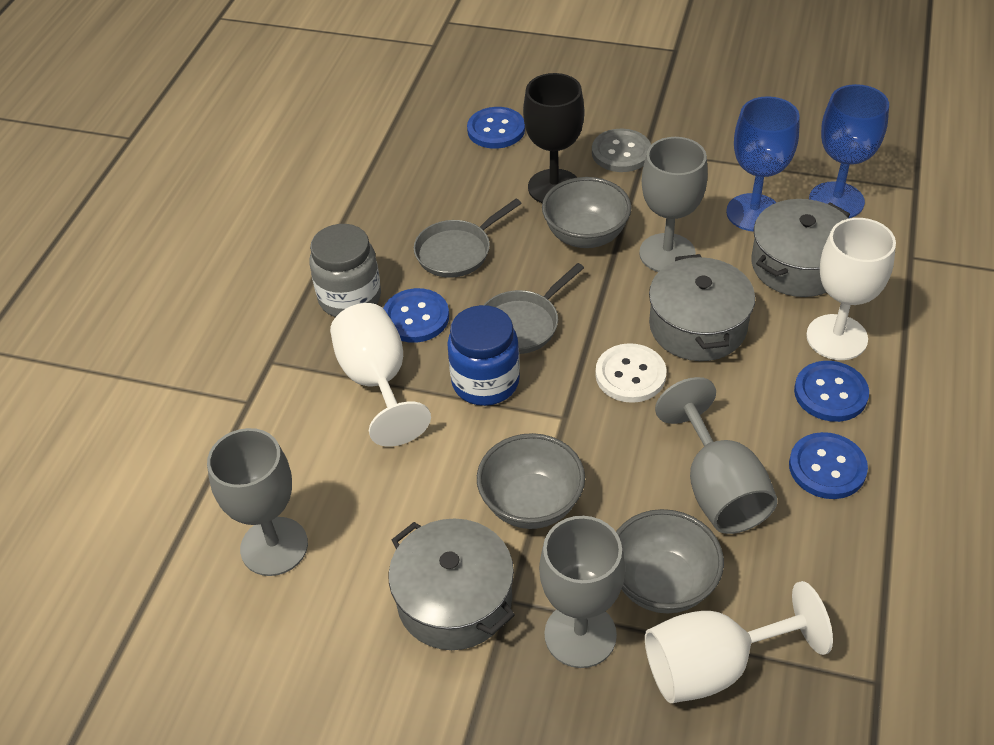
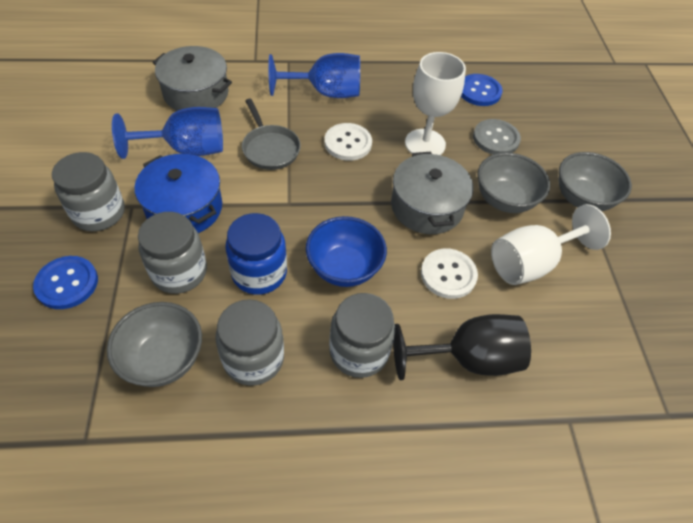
blue bowl: none = 0 -> [306,216,387,287] = 1
blue button: [383,288,449,343] [467,107,525,149] [789,432,868,499] [794,361,869,422] = 4 -> [33,256,98,309] [461,74,503,106] = 2
blue pot: none = 0 -> [135,154,222,233] = 1
grey goblet: [207,428,308,576] [539,516,625,668] [639,137,708,272] [655,377,778,534] = 4 -> none = 0
grey jar: [310,224,381,317] = 1 -> [52,152,125,231] [138,212,207,294] [215,299,284,386] [329,293,395,378] = 4
grey pan: [414,199,522,278] [484,263,584,354] = 2 -> [242,98,301,170] = 1
grey pot: [389,519,515,650] [649,254,755,361] [751,199,850,297] = 3 -> [152,46,232,111] [391,152,473,234] = 2
white button: [595,343,667,403] = 1 -> [324,123,372,161] [421,248,478,299] = 2
white goblet: [330,303,431,447] [645,581,833,703] [806,218,896,360] = 3 -> [405,52,466,155] [491,204,611,285] = 2

